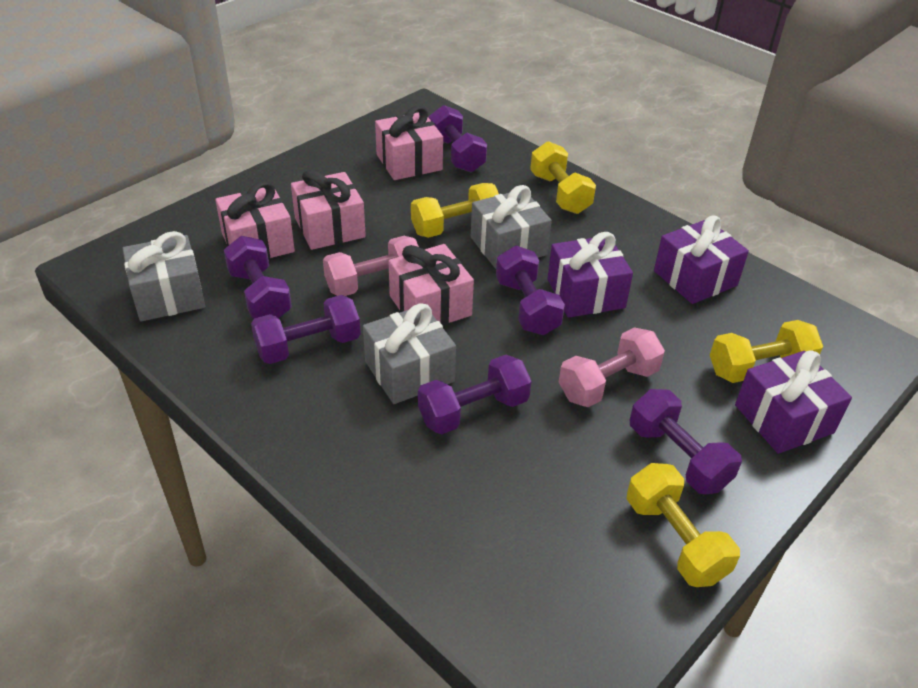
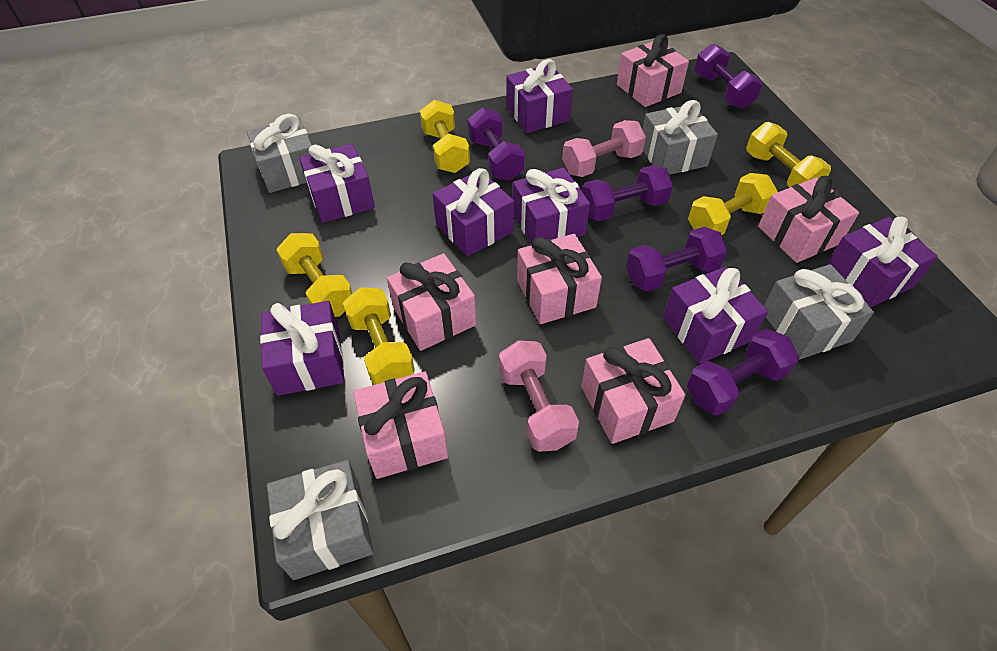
grey gift: [122,231,205,321] [363,303,456,404] [471,185,552,269] = 3 -> [247,114,312,193] [267,460,374,580] [642,100,718,175] [764,264,874,360] = 4
pink gift: [215,181,295,259] [291,169,366,250] [375,106,443,180] [388,244,474,326] = 4 -> [353,371,448,479] [387,253,476,351] [517,234,602,324] [581,338,686,444] [617,34,689,107] [758,176,859,263] = 6
purple dumbbell: [224,236,292,319] [251,295,361,364] [418,355,531,434] [429,105,487,172] [496,246,565,335] [630,389,742,494] = 6 -> [468,107,525,181] [582,165,673,221] [626,227,727,292] [687,329,799,416] [694,44,762,109] = 5
purple gift: [547,232,633,318] [654,215,749,304] [735,351,852,454] = 3 -> [260,301,345,396] [299,144,375,223] [433,168,514,256] [506,59,573,133] [513,168,590,245] [663,266,768,364] [826,217,938,307] = 7
yellow dumbbell: [411,183,499,238] [530,141,596,214] [627,463,740,587] [710,320,823,383] = 4 -> [276,233,352,317] [343,287,415,385] [420,100,470,173] [688,173,778,235] [746,122,831,187] = 5

